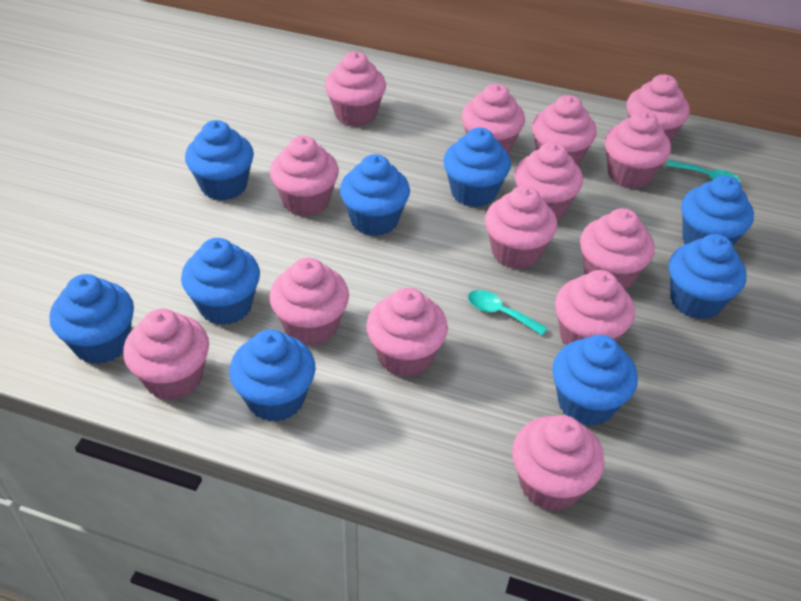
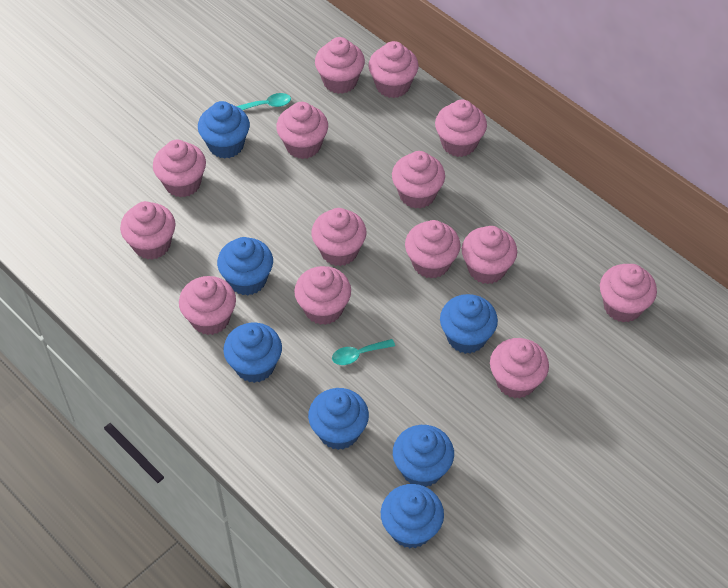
blue cupcake: [50,274,134,364] [181,238,260,325] [185,120,254,201] [229,329,316,422] [340,154,410,236] [443,128,511,207] [552,335,638,426] [669,234,747,319] [681,176,754,245] = 9 -> [198,101,250,159] [217,237,273,296] [223,323,282,383] [308,388,369,450] [381,484,444,548] [393,425,454,487] [440,294,498,354] = 7

